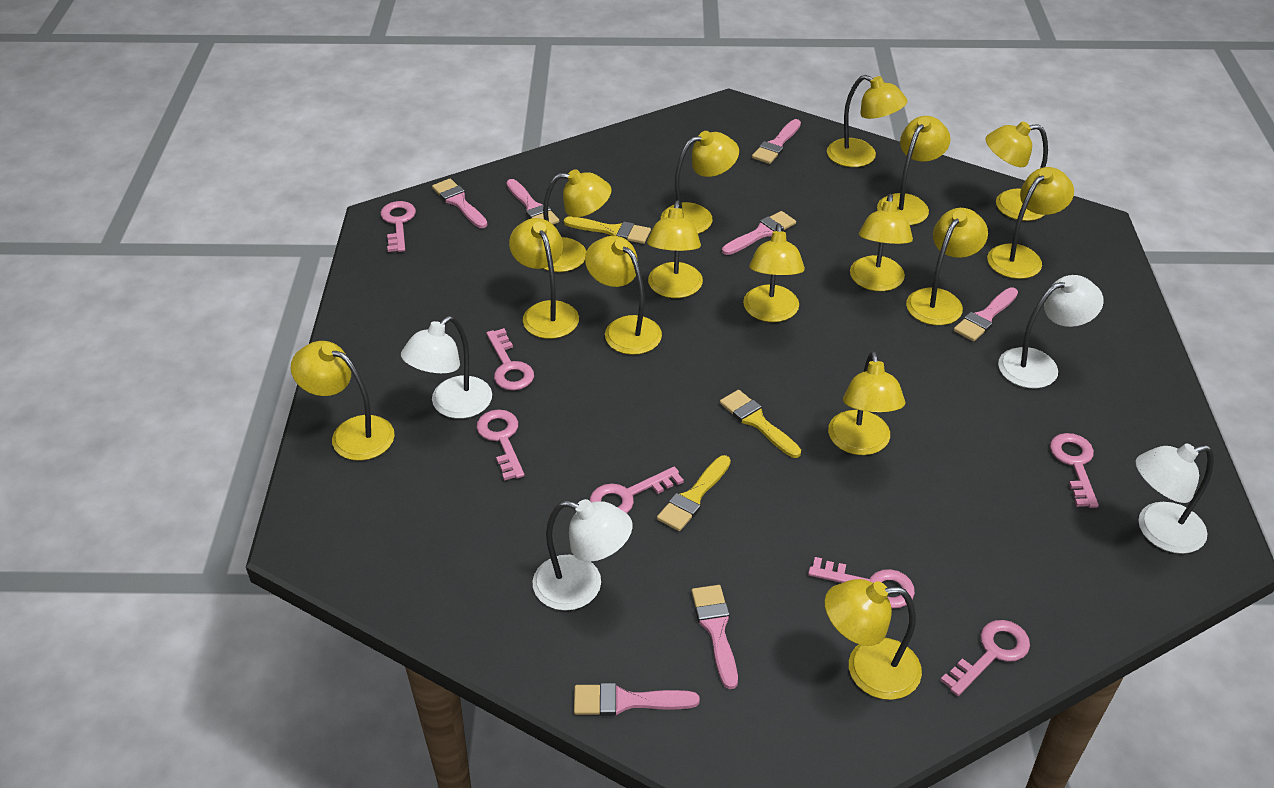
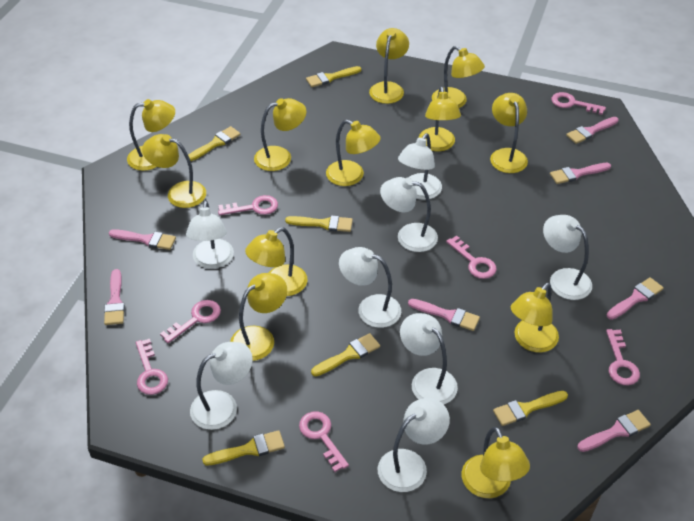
white lamp: [401,316,492,419] [533,499,632,611] [998,275,1104,388] [1136,443,1214,554] = 4 -> [186,200,234,269] [190,342,253,430] [339,247,401,328] [378,398,450,492] [380,177,438,252] [398,133,442,200] [400,313,458,405] [543,215,592,300] = 8
yellow brush: [564,216,651,244] [657,455,731,531] [720,390,801,458] = 3 -> [188,126,241,161] [202,430,285,466] [285,215,353,232] [306,66,361,87] [311,333,380,376] [493,391,568,426] = 6
yellow lamp: [291,341,395,461] [509,218,579,339] [543,169,612,272] [585,236,662,355] [647,200,703,298] [661,131,739,234] [743,223,805,322] [825,579,922,700] [827,75,908,167] [828,351,905,455] [850,194,913,291] [877,116,950,225] [906,208,988,325] [985,121,1048,221] [987,167,1074,279] = 15 -> [127,99,175,171] [142,134,206,208] [230,273,287,361] [245,227,308,296] [254,98,306,171] [326,120,381,186] [369,28,409,104] [419,87,461,151] [432,46,485,108] [462,427,530,498] [490,93,528,173] [511,283,559,352] = 12

